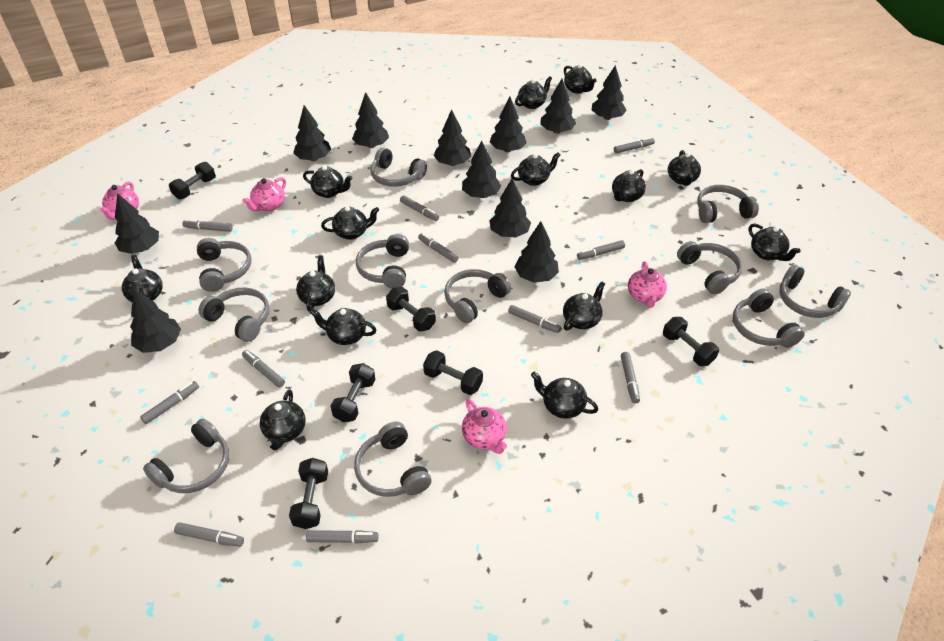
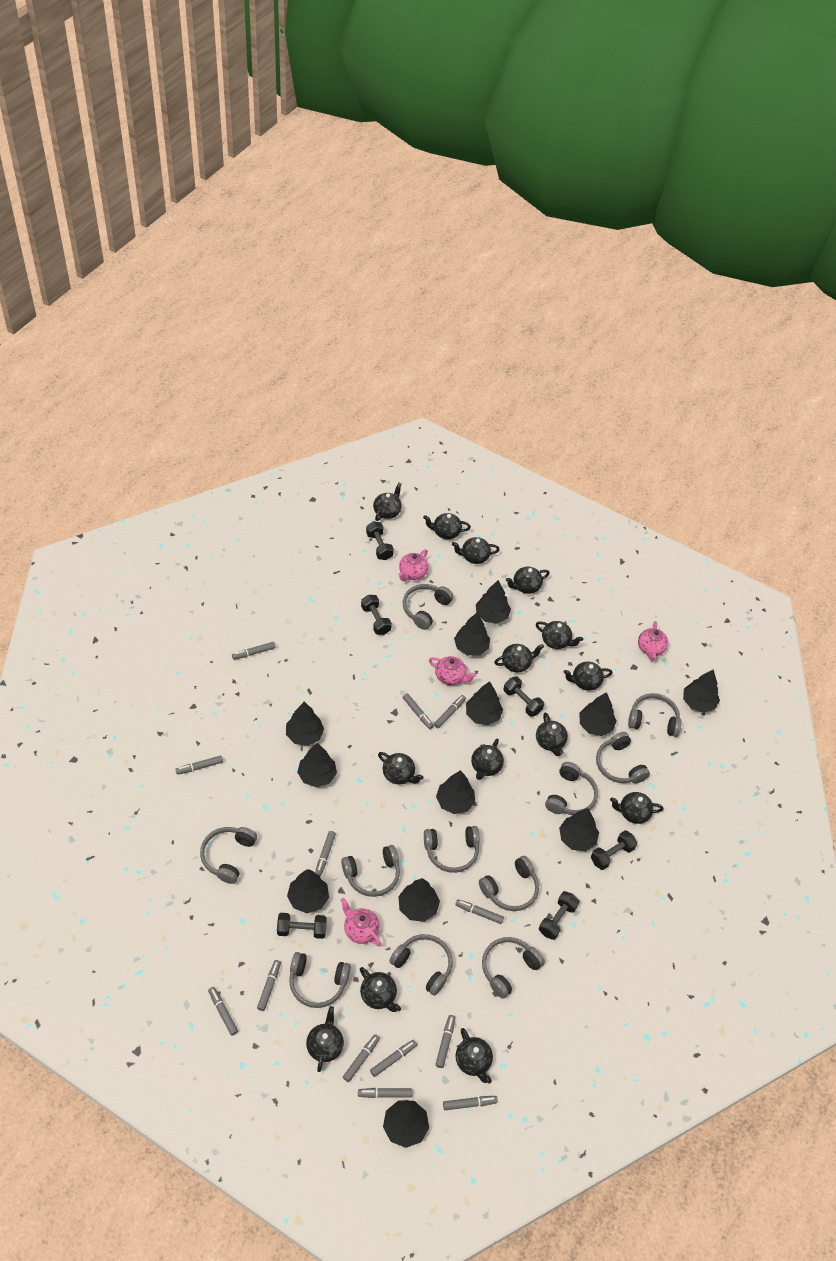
black tree: [115,193,159,254] [130,288,181,353] [293,105,331,161] [352,92,389,148] [433,109,471,166] [462,141,501,198] [489,178,531,237] [490,97,527,152] [515,221,559,283] [540,79,576,134] [592,65,627,120] = 11 -> [286,702,324,746] [287,869,329,913] [297,743,337,787] [383,1100,429,1148] [398,878,440,922] [436,770,475,814] [454,613,490,656] [466,681,503,725] [476,580,511,624] [559,808,599,851] [579,692,616,736] [683,669,720,713] = 12
grey marker: [140,381,199,424] [174,522,244,547] [182,219,233,232] [242,350,285,387] [306,530,379,543] [400,195,439,221] [418,233,459,263] [508,305,561,333] [577,240,625,260] [614,137,655,154] [621,352,640,404] = 11 -> [175,756,223,775] [208,987,238,1036] [232,642,276,660] [257,960,281,1011] [315,831,336,876] [343,1034,380,1082] [358,1088,413,1098] [370,1040,417,1077] [403,693,434,729] [434,695,466,728] [435,1015,455,1068] [443,1096,498,1110] [455,899,504,924] = 13

